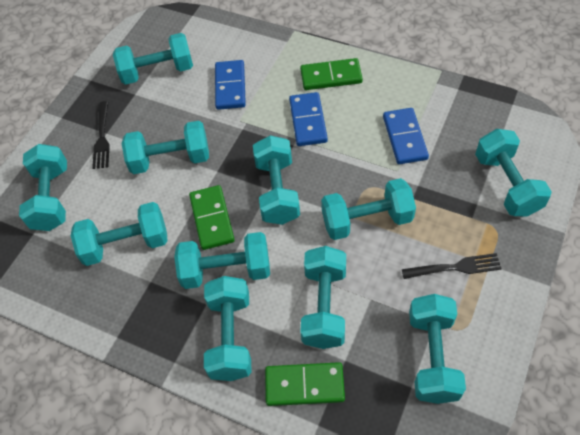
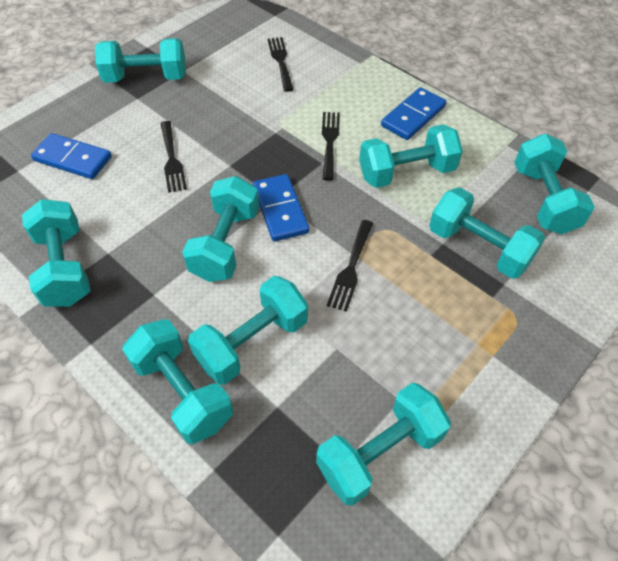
black fork: [92,101,110,169] [402,253,502,279] = 2 -> [160,121,187,193] [268,37,294,92] [322,112,340,181] [327,220,373,312] = 4
green domino: [189,185,235,250] [265,362,345,406] [300,58,363,90] = 3 -> none = 0
turquoise dumbbell: [19,144,67,231] [71,202,168,266] [113,33,193,85] [122,121,209,174] [174,232,270,289] [204,276,252,381] [253,135,300,225] [300,246,346,349] [321,178,416,240] [409,294,466,404] [475,129,552,217] = 11 -> [22,199,91,307] [95,38,186,83] [122,319,233,444] [182,176,259,282] [188,276,308,384] [316,383,451,506] [359,124,463,188] [429,187,545,279] [514,134,595,235] = 9

